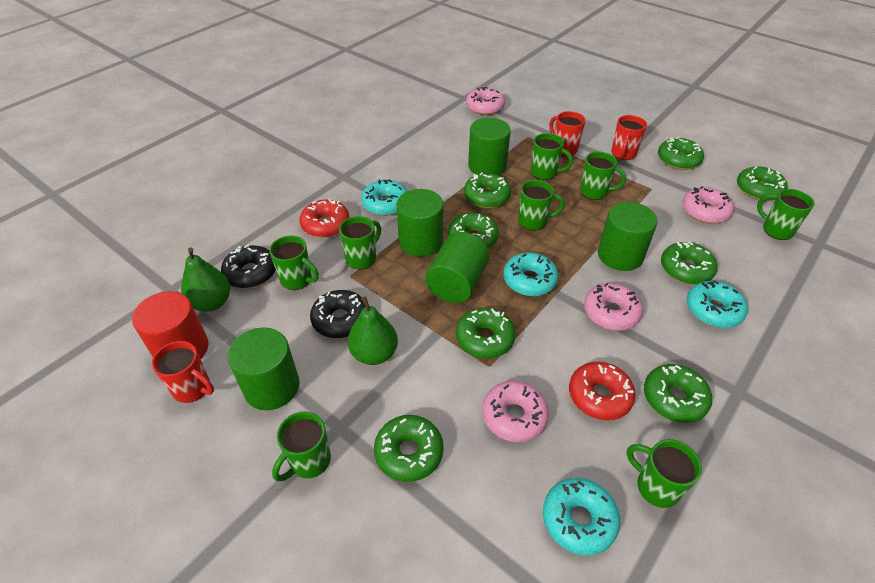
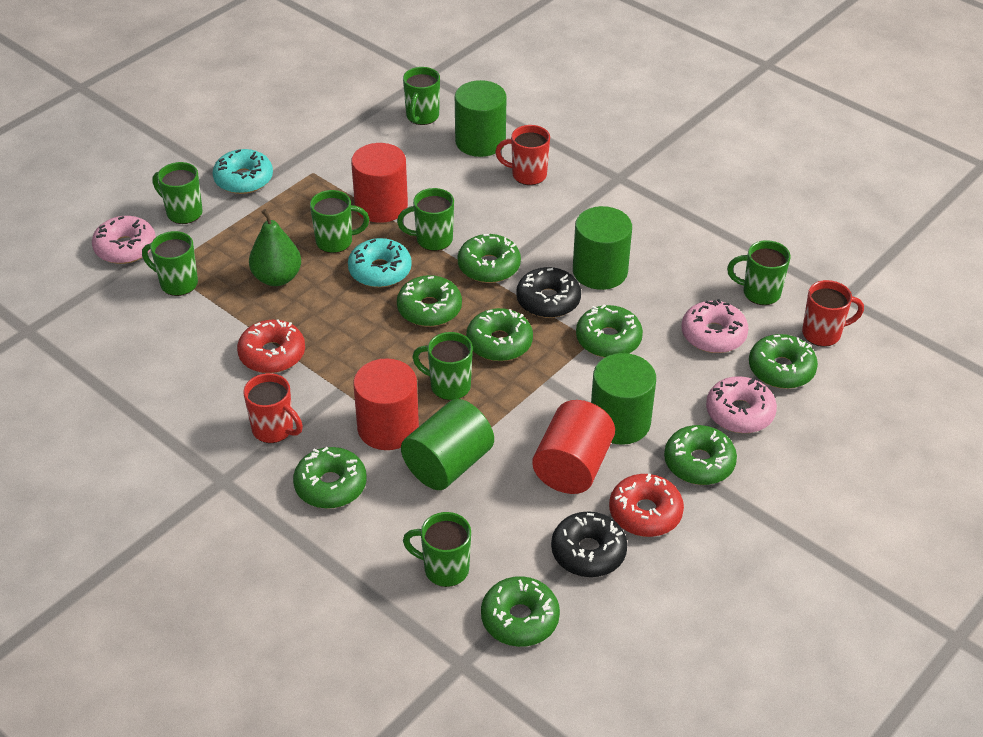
green cylinder: [228,327,300,410] [397,189,443,257] [425,232,489,303] [468,118,511,175] [598,202,657,271] = 5 -> [401,399,494,490] [455,80,507,157] [573,206,632,290] [591,353,656,445] = 4
green pear: [181,247,230,312] [348,296,398,365] = 2 -> [249,209,301,286] = 1
pink donut: [466,87,505,115] [482,381,549,442] [584,283,643,331] [682,186,734,224] = 4 -> [92,216,156,264] [681,299,749,353] [706,376,777,433] = 3
red cylinder: [132,291,208,359] = 1 -> [351,143,408,223] [353,358,419,450] [532,400,615,494] = 3
turquoise donut: [361,179,407,216] [503,252,558,296] [543,478,620,556] [687,281,748,328] = 4 -> [213,149,273,194] [348,238,412,288] = 2

